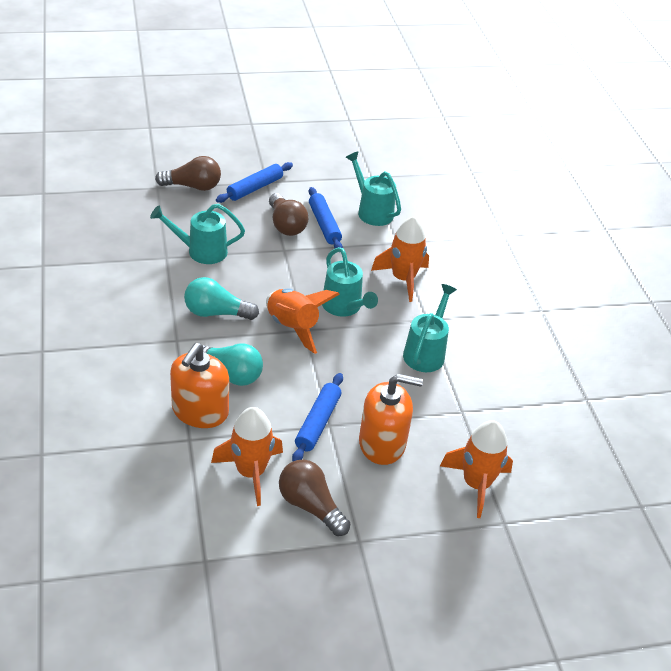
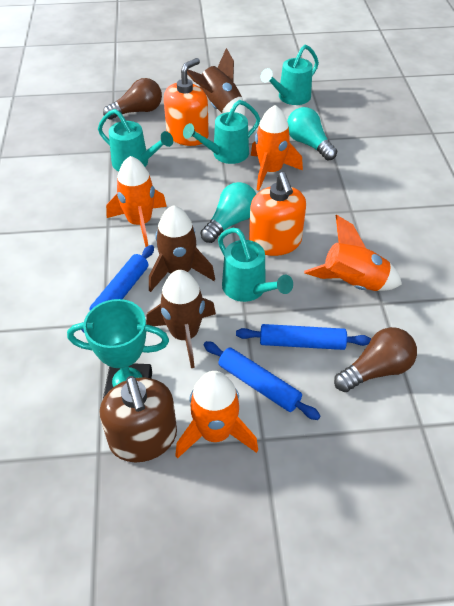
brown light bulb: [155,156,221,191] [269,193,308,236] [279,460,350,536] = 3 -> [103,78,162,120] [334,327,417,392] = 2
brown rocket: none = 0 -> [146,270,216,368] [149,205,215,292] [187,48,245,116] = 3
brown soap dispenser: none = 0 -> [100,376,177,462] = 1
turquoise trophy: none = 0 -> [67,299,169,398] = 1

